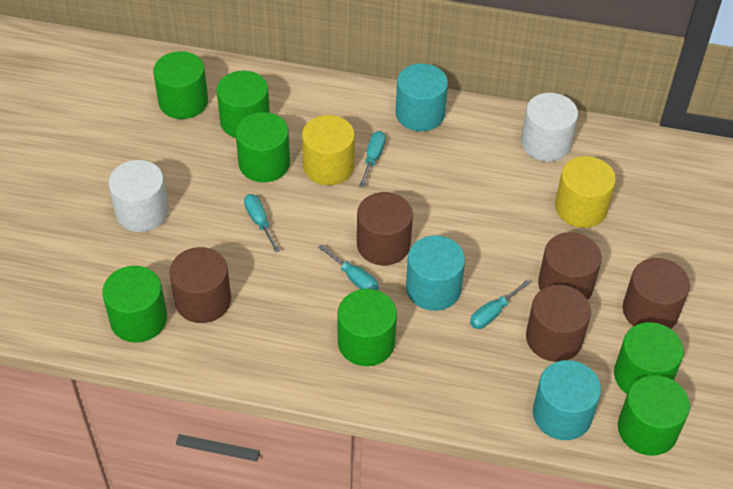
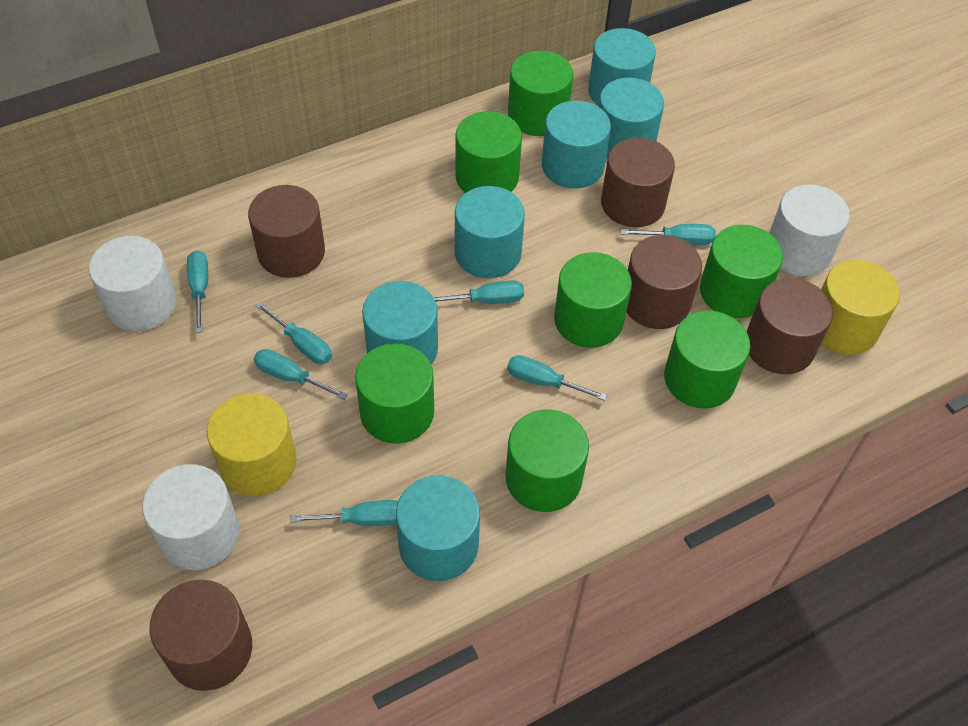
turquoise cylinder: [396,63,448,131] [406,236,465,311] [533,360,601,440] = 3 -> [362,281,438,365] [396,475,480,581] [455,186,525,278] [542,101,611,189] [588,28,656,106] [598,78,664,159] = 6
turquoise screwdriver: [244,194,280,252] [318,244,379,290] [359,131,386,187] [470,280,530,329] = 4 -> [187,251,208,333] [254,349,348,400] [255,302,332,364] [291,500,398,526] [434,280,524,304] [507,355,607,401] [621,224,716,245] = 7
white cylinder: [108,160,169,232] [521,93,578,162] = 2 -> [89,236,177,331] [142,464,240,570] [769,185,850,276] = 3

